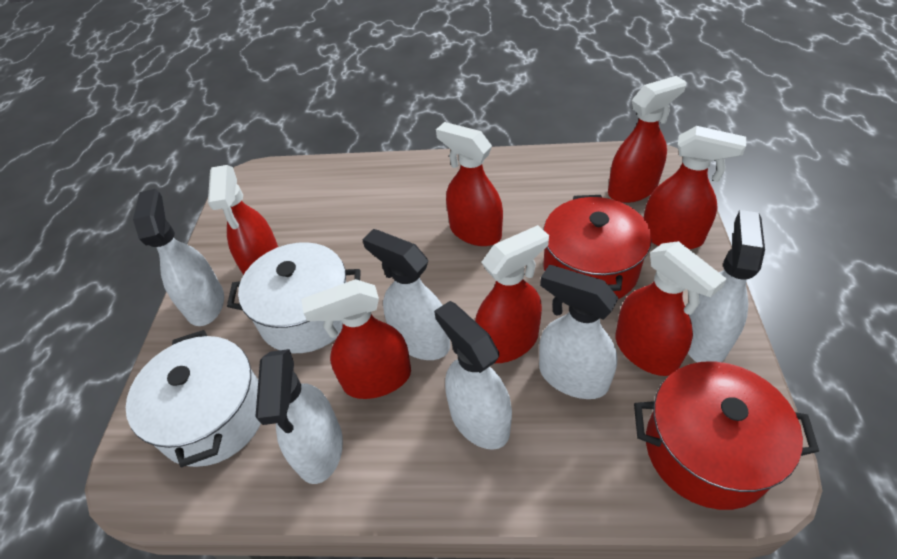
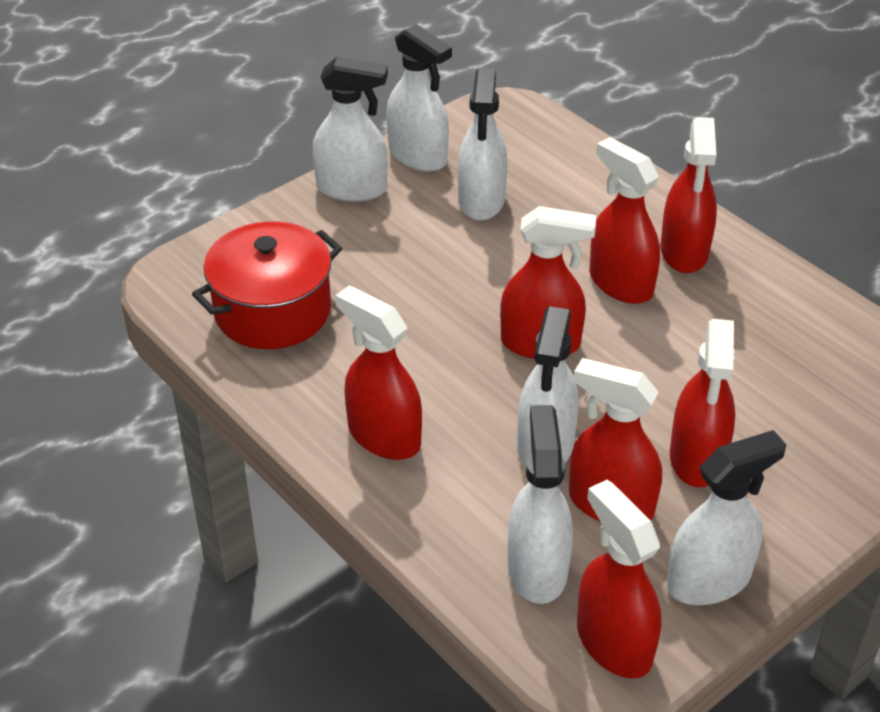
red pot: [543,195,652,299] [634,361,819,510] = 2 -> [192,221,342,349] = 1
white pot: [126,330,261,467] [227,242,360,353] = 2 -> none = 0

